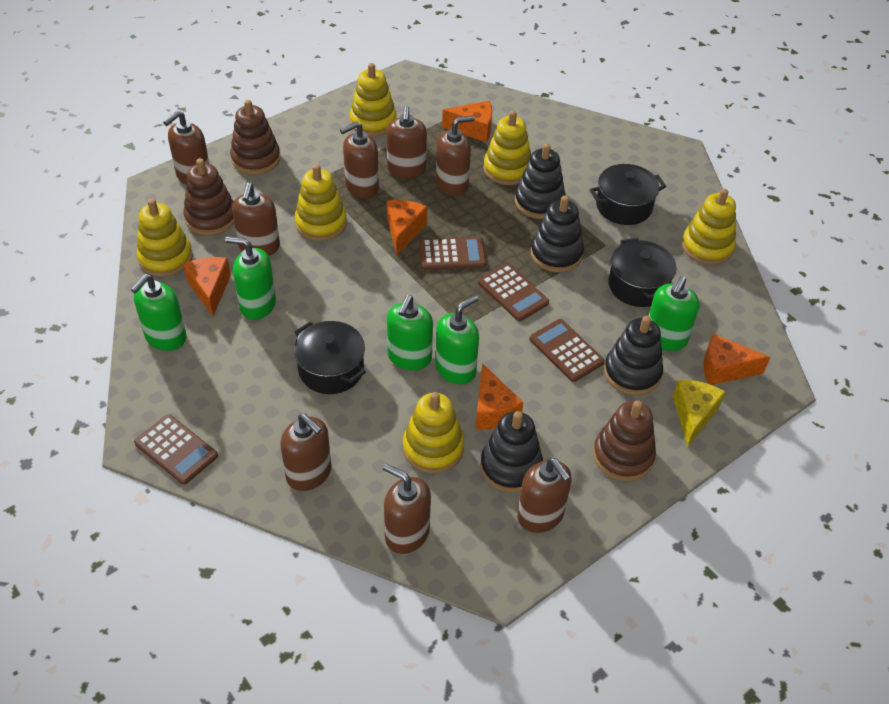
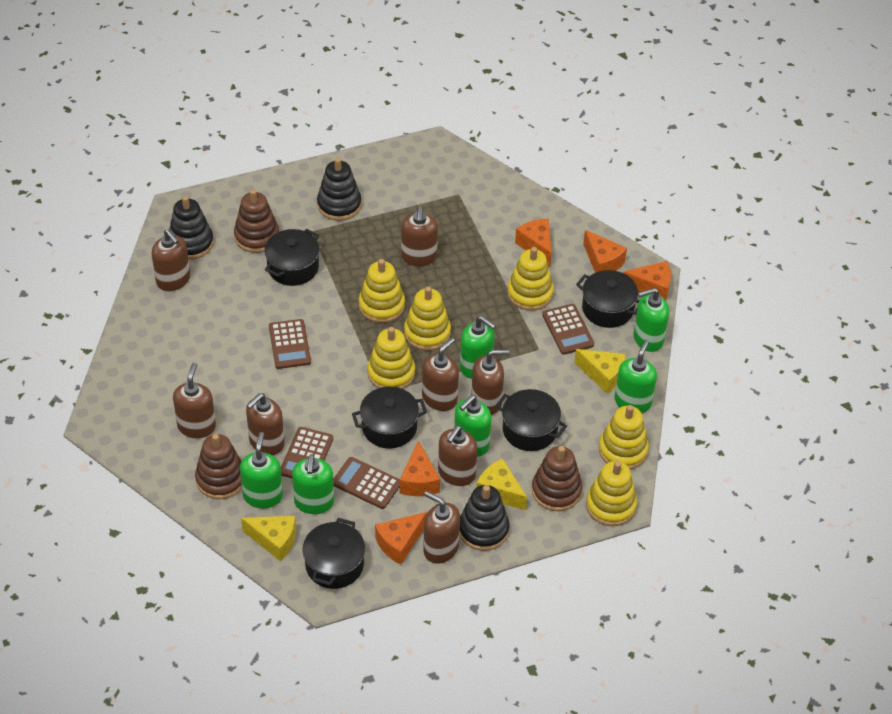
black pot: [294,321,366,394] [590,164,666,225] [608,238,676,307] = 3 -> [264,229,320,286] [302,518,365,589] [352,387,427,448] [496,389,567,451] [576,270,639,328] = 5
black stacking toy: [480,411,543,493] [515,143,566,219] [530,196,584,273] [604,316,663,395] = 4 -> [169,196,214,260] [317,158,361,221] [460,485,509,551] = 3
green soap dispenser: [131,274,187,351] [225,237,276,320] [387,295,433,370] [435,295,479,384] [649,276,699,351] = 5 -> [240,432,283,508] [292,454,334,514] [454,395,492,457] [460,316,496,378] [615,340,657,413] [633,288,669,352] = 6
yellow cheese: [673,380,726,447] = 1 -> [241,516,296,562] [476,458,527,510] [574,349,626,394] = 3

